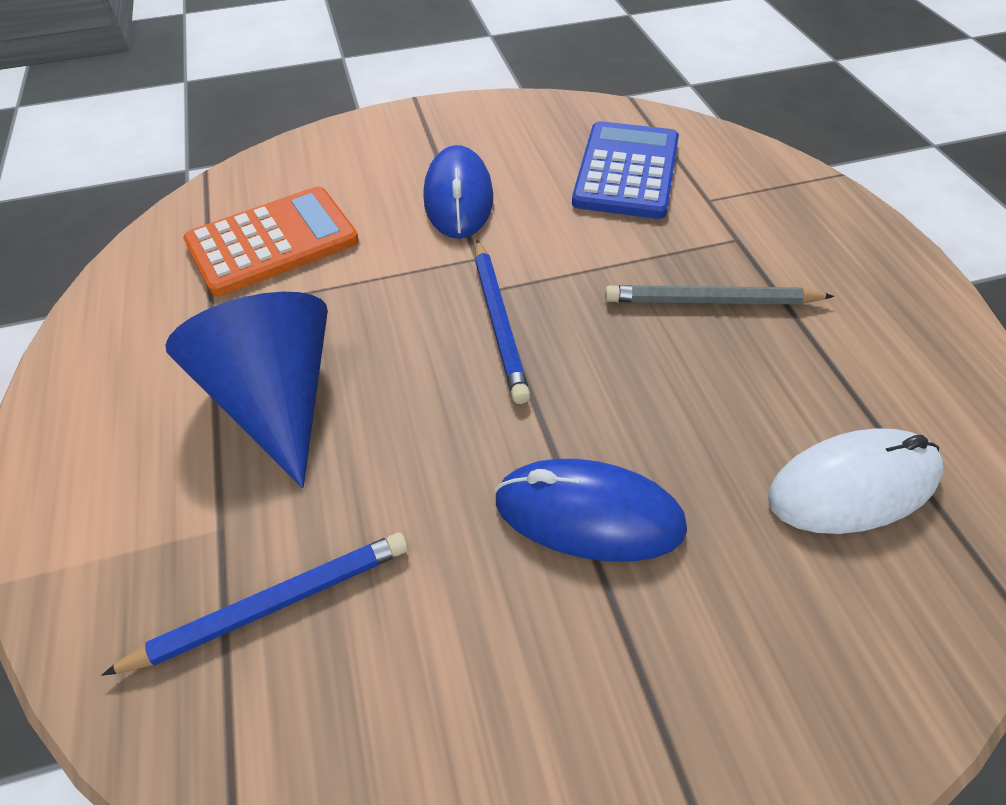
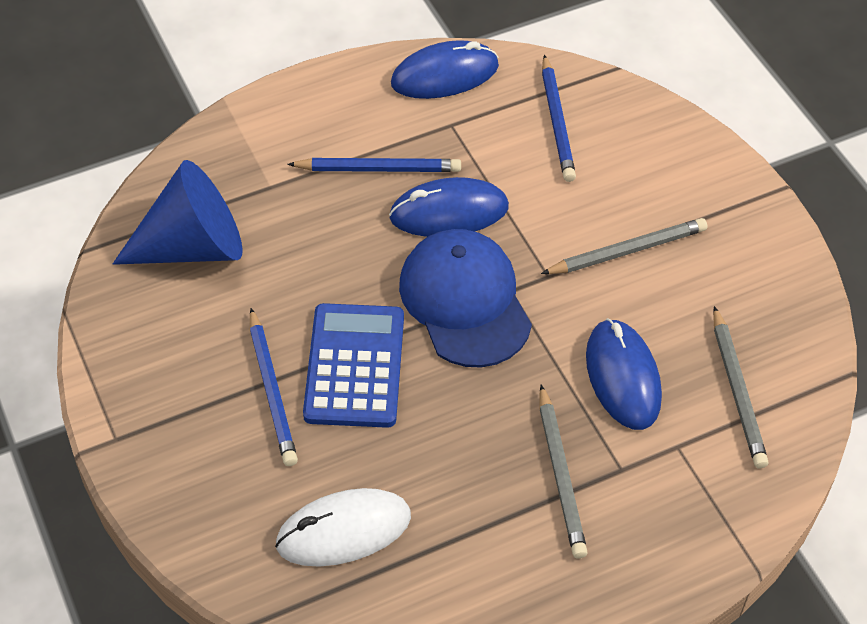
blue cap: none = 0 -> [399,229,532,368] = 1
blue mouse: [423,145,493,239] [495,459,687,562] = 2 -> [389,177,509,237] [391,40,499,99] [586,318,662,430] = 3
blue pencil: [102,532,408,676] [475,240,530,404] = 2 -> [250,308,298,466] [287,158,461,172] [542,55,576,182] = 3
grey pencil: [605,285,834,304] = 1 -> [539,385,588,558] [541,218,708,274] [713,306,769,468] = 3
orange calculator: [183,186,359,297] = 1 -> none = 0

